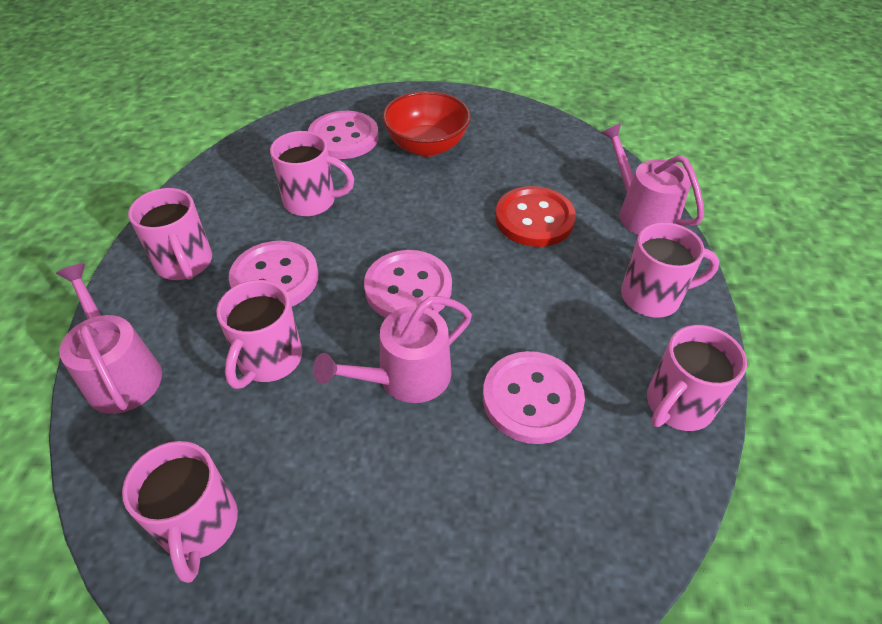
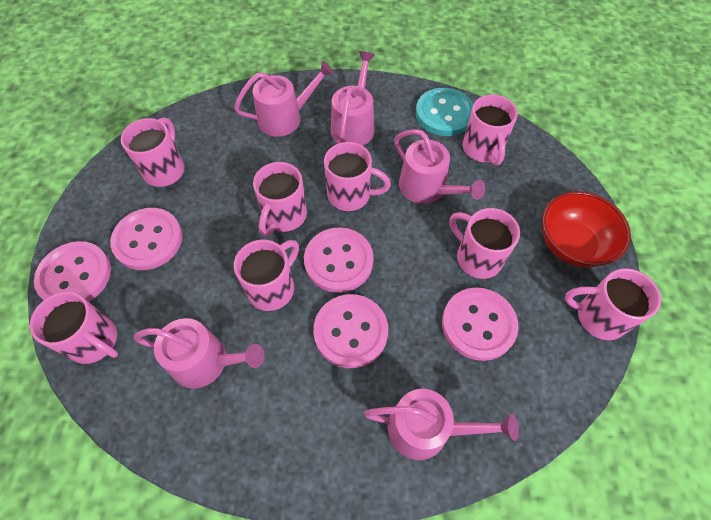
pink button: [229,241,319,307] [308,111,379,159] [364,250,452,318] [483,351,585,444] = 4 -> [34,241,111,302] [110,208,182,270] [304,227,374,293] [313,294,388,368] [442,288,519,361] = 5
pink mug: [122,441,238,583] [128,188,212,280] [217,280,302,389] [270,131,354,216] [621,222,720,318] [647,325,747,431] = 6 -> [30,292,118,364] [121,117,185,187] [234,239,299,311] [253,162,307,236] [324,142,391,211] [450,208,520,279] [463,95,518,165] [565,268,661,340] = 8
pink watering can: [56,263,162,414] [313,296,472,403] [601,123,704,235] = 3 -> [134,318,265,388] [234,61,334,137] [331,51,375,146] [364,389,519,460] [394,129,486,204] = 5
red button: [495,186,576,247] = 1 -> none = 0
turquoise button: none = 0 -> [416,88,473,136] = 1

